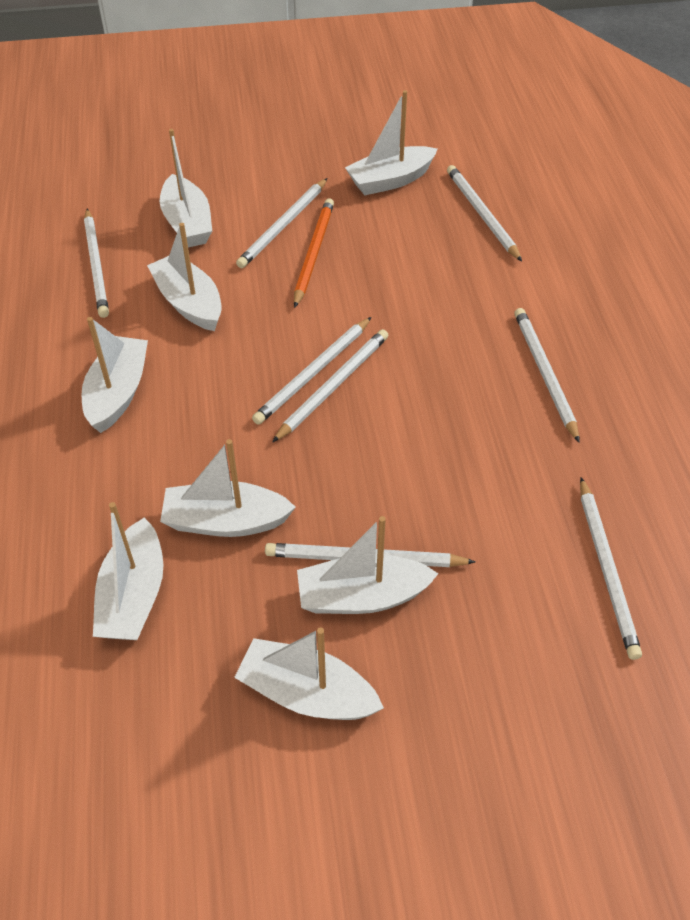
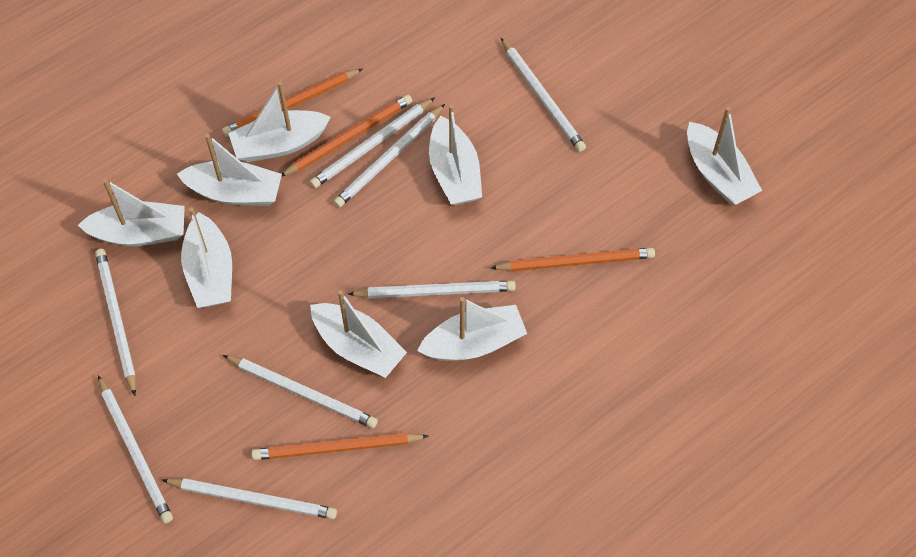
orange pencil: [294,198,334,308] = 1 -> [222,69,363,137] [252,433,429,460] [281,95,412,177] [491,248,655,271] = 4

